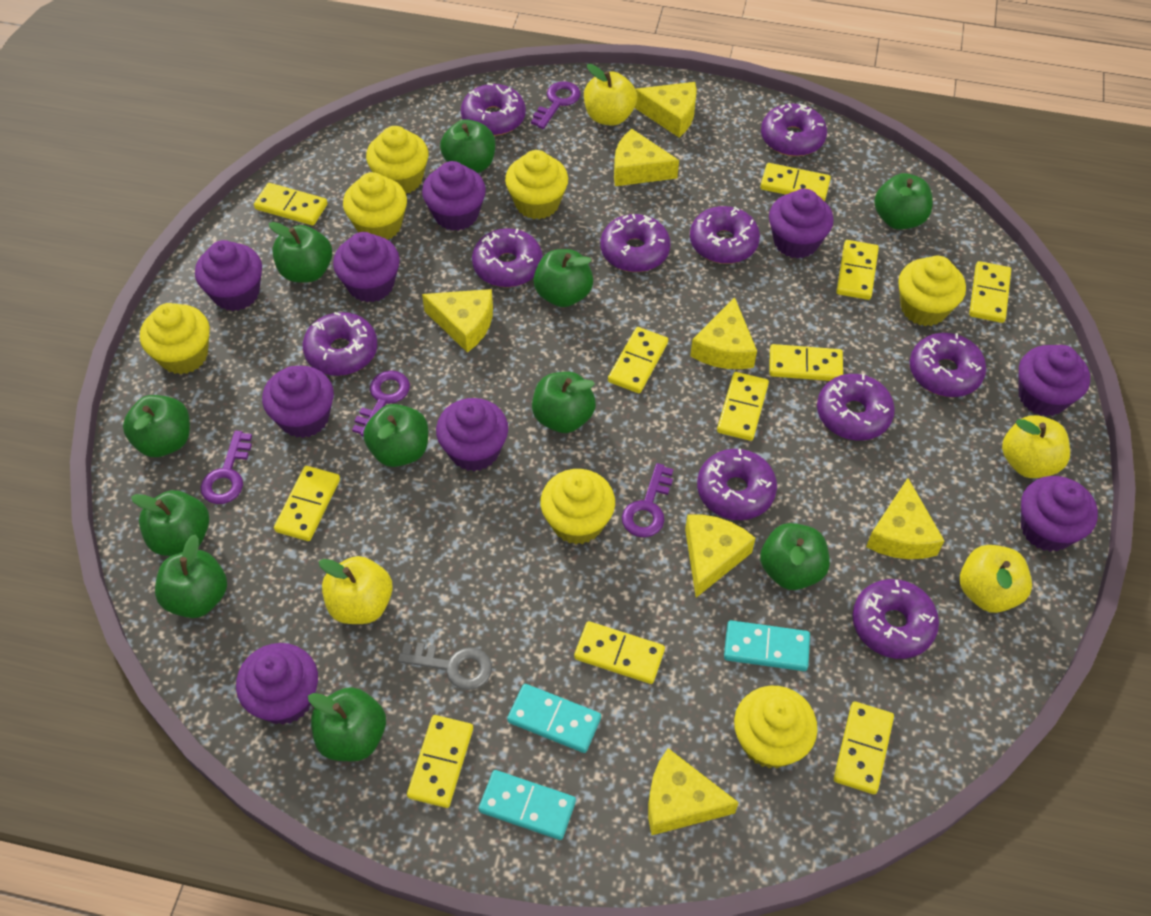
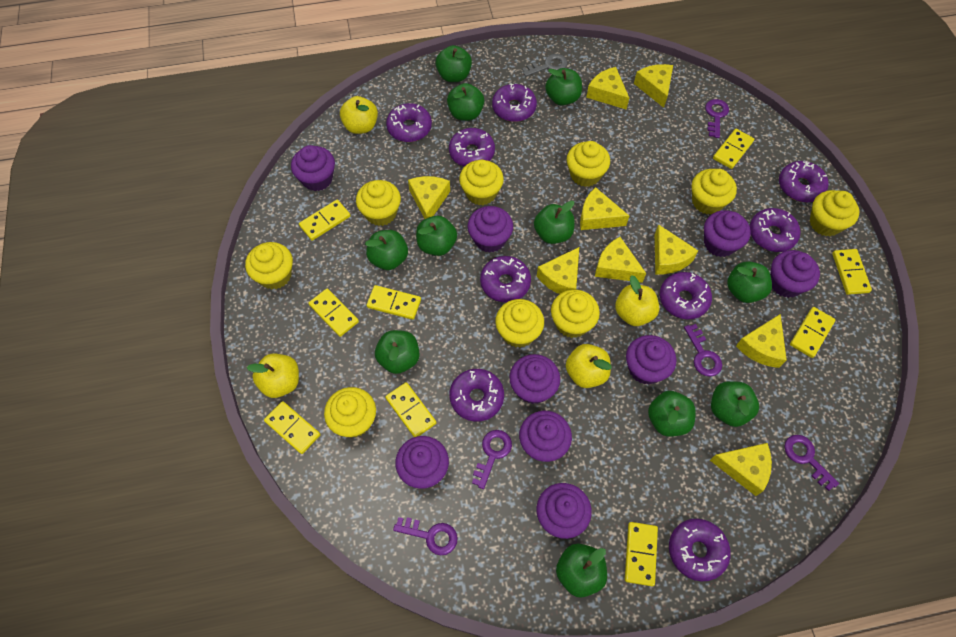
purple donut: [302,312,378,376] [461,83,526,136] [472,228,543,287] [601,214,670,272] [690,206,760,264] [697,449,777,520] [761,103,827,156] [817,374,895,440] [852,579,939,659] [910,333,986,397] = 10 -> [386,103,432,142] [449,128,495,167] [449,369,504,422] [480,256,531,302] [492,83,537,122] [660,272,712,319] [669,518,731,582] [750,208,800,252] [779,161,828,202] = 9
purple key: [201,431,252,504] [352,371,410,437] [531,81,581,129] [622,463,673,537] = 4 -> [393,517,458,556] [472,430,512,489] [684,324,722,377] [705,99,729,138] [784,435,839,491] = 5
turquoise domino: [479,770,576,840] [507,684,601,753] [724,620,810,671] = 3 -> none = 0
yellow cheese: [422,289,493,352] [614,129,679,186] [635,82,697,137] [648,748,739,835] [685,514,755,598] [690,297,757,369] [866,478,944,559] = 7 -> [408,176,450,219] [537,247,579,294] [580,187,629,230] [586,67,629,110] [595,237,646,283] [634,64,673,108] [655,224,698,274] [710,443,772,496] [736,314,787,368] = 9
yellow cupcake: [140,303,210,374] [343,172,407,240] [366,126,429,193] [505,150,568,219] [541,469,615,544] [734,686,818,769] [898,256,966,326] = 7 -> [245,242,293,289] [324,387,376,438] [356,180,401,226] [459,160,504,205] [495,299,544,348] [551,289,600,338] [567,141,610,187] [692,169,737,214] [810,190,859,236] = 9
yellow domino: [254,183,328,225] [274,466,340,541] [407,715,473,808] [574,621,665,684] [608,327,668,393] [717,372,769,441] [760,163,831,201] [769,344,843,381] [834,701,894,794] [836,240,879,300] [969,261,1011,323] = 11 -> [264,401,320,454] [299,200,350,241] [308,288,359,337] [366,285,421,320] [385,382,436,437] [625,522,658,586] [713,129,754,169] [790,307,835,358] [832,249,872,295] = 9

